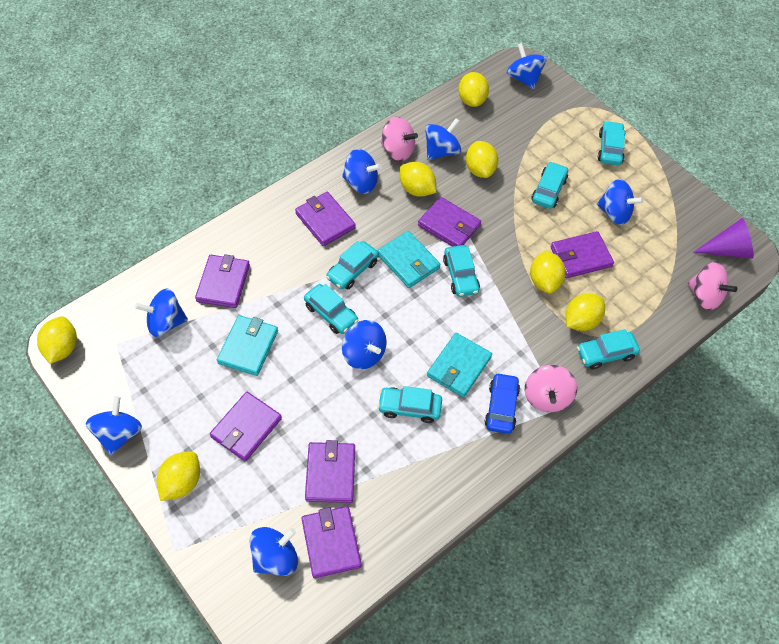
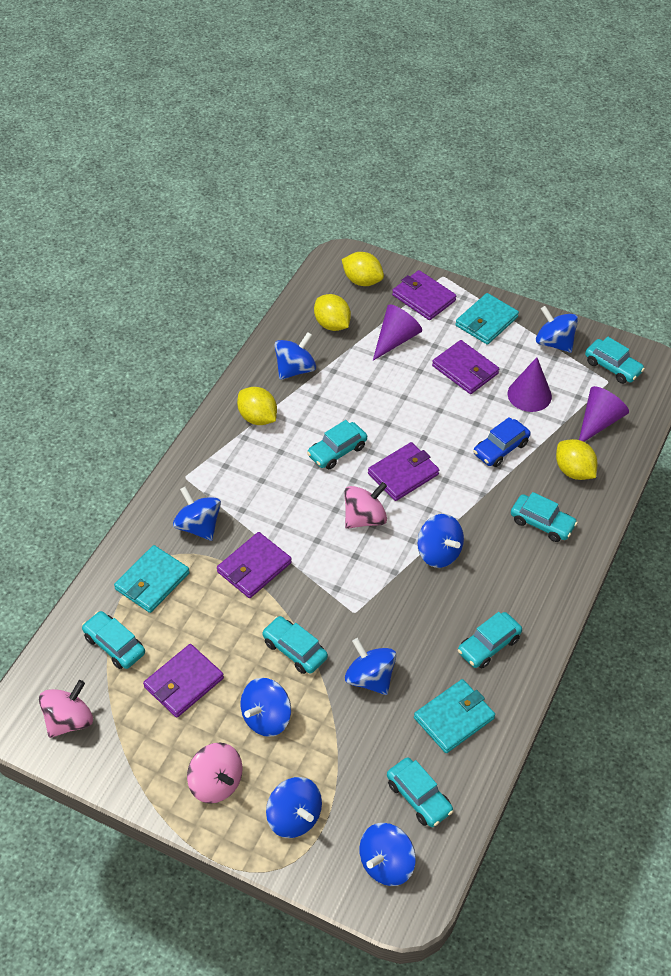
purple cone: [693,218,754,259] = 1 -> [373,305,422,361] [508,357,552,412] [579,386,629,442] = 3
purple wallet: [195,254,250,308] [210,392,282,461] [295,192,356,246] [301,506,361,578] [305,440,355,503] [418,197,481,247] [551,231,614,278] = 7 -> [143,644,224,718] [217,532,292,598] [368,442,439,501] [392,270,456,320] [432,340,499,394] = 5
yellow lemon: [37,316,77,364] [157,451,200,501] [400,162,436,197] [458,72,489,107] [466,141,498,178] [530,251,566,293] [566,293,605,331] = 7 -> [237,387,277,425] [314,294,351,331] [342,252,384,286] [556,439,598,480] = 4

